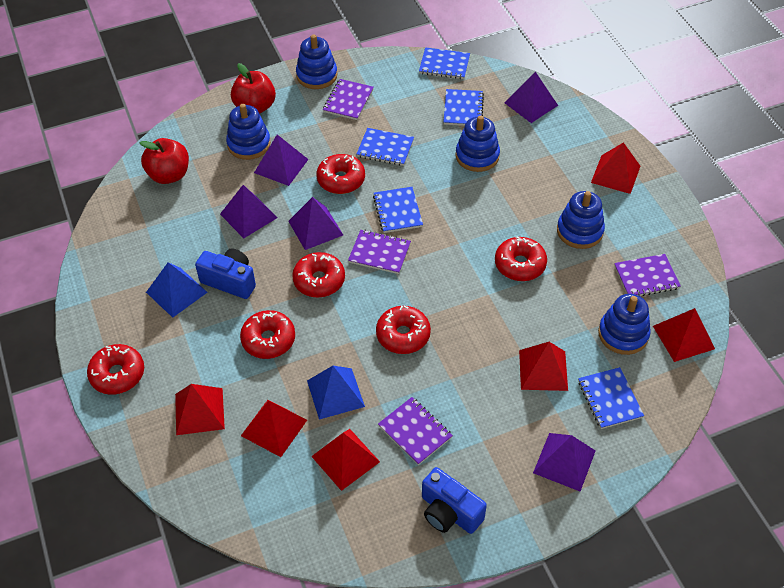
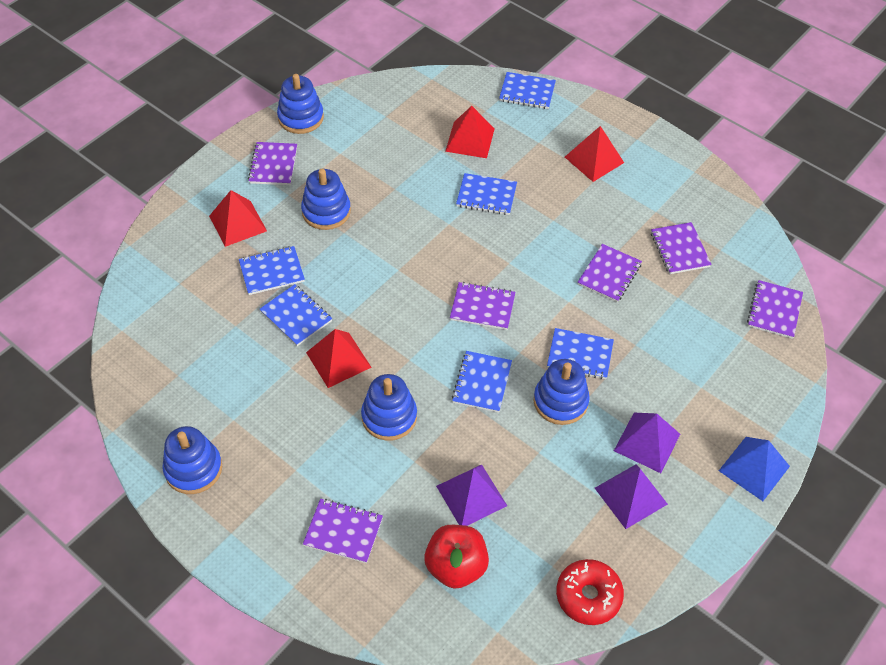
blue camera: [195,248,256,299] [422,467,487,534] = 2 -> none = 0
blue notebook: [357,128,414,166] [373,187,423,233] [419,47,470,79] [443,89,484,126] [578,367,644,429] = 5 -> [239,246,305,295] [260,284,332,346] [452,351,512,413] [456,173,517,215] [499,72,556,109] [547,328,614,379] = 6
blue pyramid: [146,262,208,318] [307,366,365,420] = 2 -> [719,437,790,501] = 1
purple notebook: [323,79,374,120] [348,230,411,274] [378,397,453,465] [614,254,681,296] = 4 -> [248,142,297,185] [303,499,383,563] [450,282,516,330] [578,244,642,302] [651,222,712,274] [747,280,803,339] = 6
purple pyramid: [220,185,278,238] [254,135,309,186] [288,197,343,250] [504,72,558,123] [533,433,596,492] = 5 -> [436,464,507,526] [595,464,668,529] [614,413,680,473] = 3
red apple: [139,138,189,184] [231,63,276,114] = 2 -> [424,525,489,589] = 1
red donut: [87,344,144,395] [240,310,295,359] [292,252,345,298] [316,154,365,194] [376,306,431,354] [495,236,547,281] = 6 -> [556,559,624,625] = 1
red pyramid: [175,384,225,435] [241,400,307,457] [311,429,380,491] [519,342,568,391] [591,142,640,194] [653,308,715,362] = 6 -> [209,190,267,247] [306,329,372,388] [445,106,495,158] [565,126,624,182] = 4

